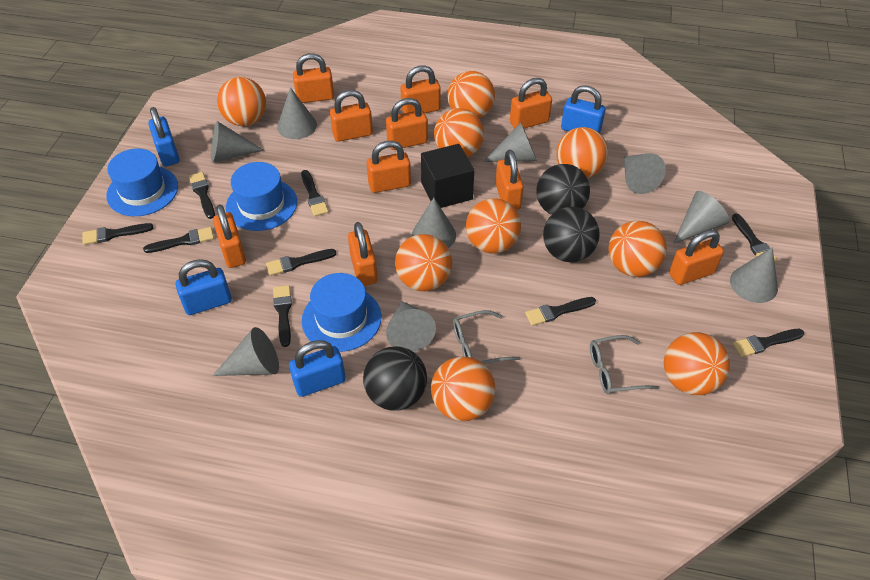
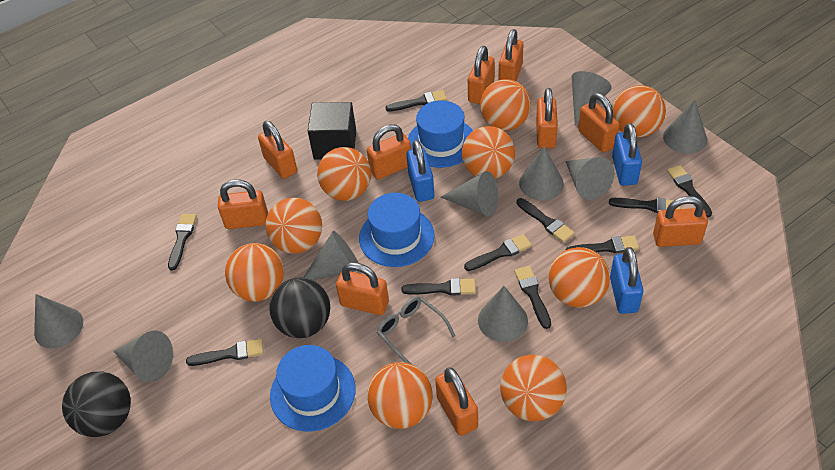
black ball: [363,346,427,411] [536,164,590,215] [543,207,600,262] = 3 -> [62,372,131,437] [269,278,330,338] = 2
black brush: [83,223,153,245] [143,227,214,253] [189,172,215,219] [266,249,336,276] [273,285,292,347] [301,170,329,216] [525,297,596,326] [732,213,778,262] [732,329,804,357] = 9 -> [168,214,197,270] [186,339,264,366] [385,90,447,112] [401,278,476,296] [464,234,532,271] [514,266,551,329] [517,198,575,243] [566,235,639,253] [609,198,681,213] [667,165,712,217] = 10
blue padlock: [148,107,180,167] [175,259,232,315] [289,340,346,397] [561,85,606,133] = 4 -> [406,140,434,202] [610,247,643,314] [612,123,642,186] = 3
grey glasses: [453,310,520,364] [590,335,659,394] = 2 -> [377,296,455,364] = 1

